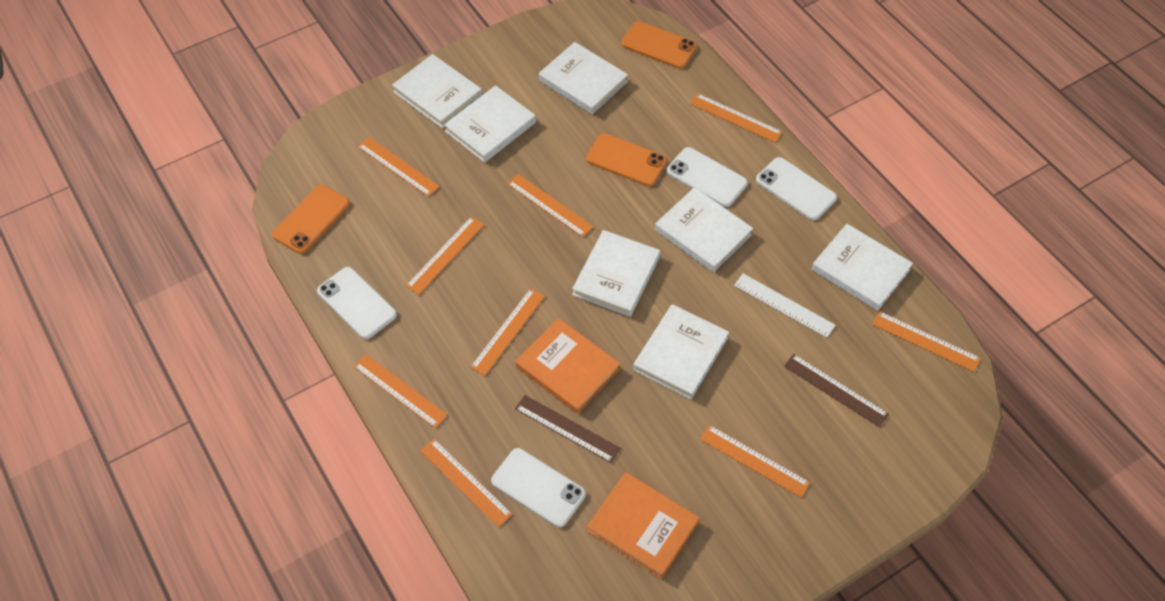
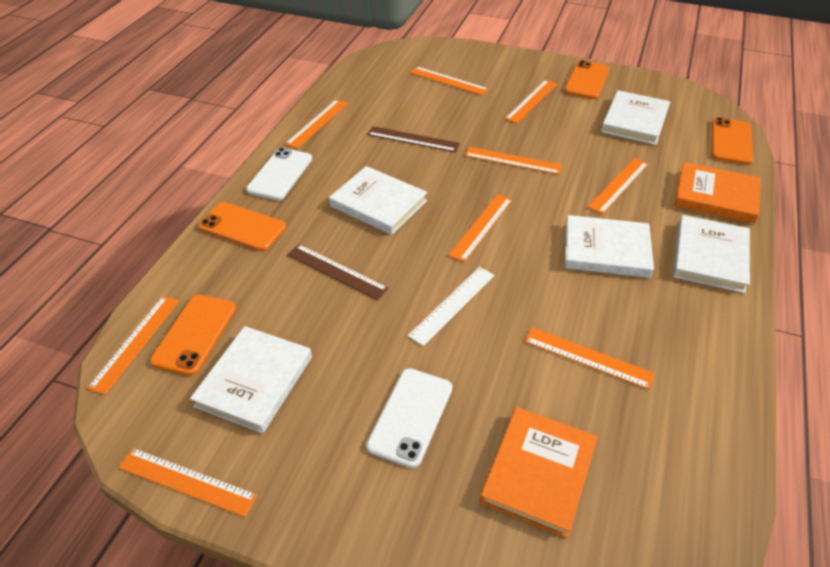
orange phone: [272,185,350,254] [586,133,667,187] [621,21,697,69] = 3 -> [150,295,236,376] [198,202,286,251] [564,60,610,99] [711,117,753,165] = 4
white book: [392,54,482,128] [444,85,536,163] [539,42,628,114] [572,230,660,317] [633,304,729,399] [655,187,753,272] [812,224,913,311] = 7 -> [190,326,312,433] [329,166,427,235] [565,215,654,278] [601,90,670,145] [673,215,750,293] = 5
white phone: [317,267,397,339] [491,448,586,527] [667,147,748,207] [756,157,837,220] = 4 -> [246,148,312,200] [366,368,452,468] = 2

